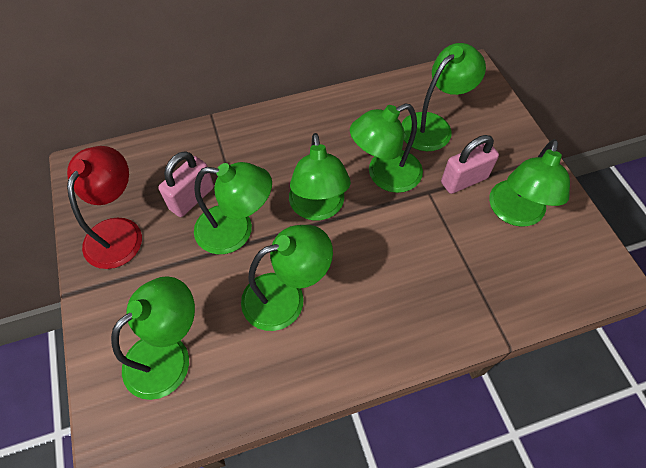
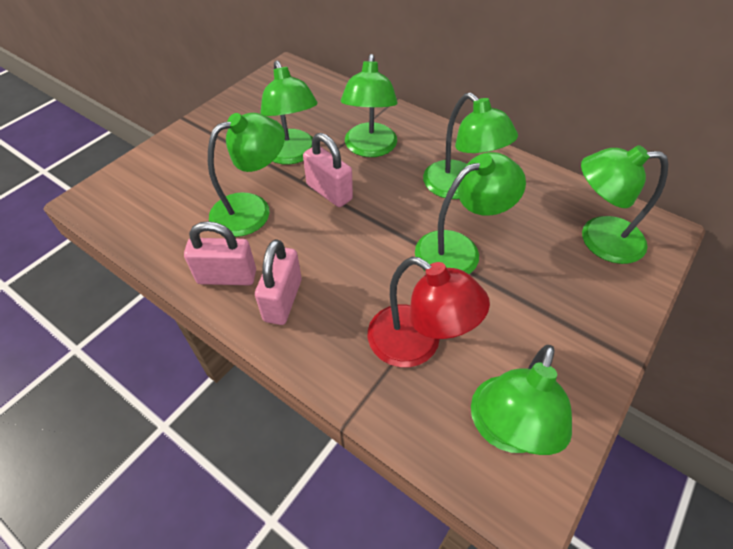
pink padlock: [158,151,214,217] [441,135,499,194] = 2 -> [184,221,256,285] [255,239,302,325] [303,133,353,207] = 3

